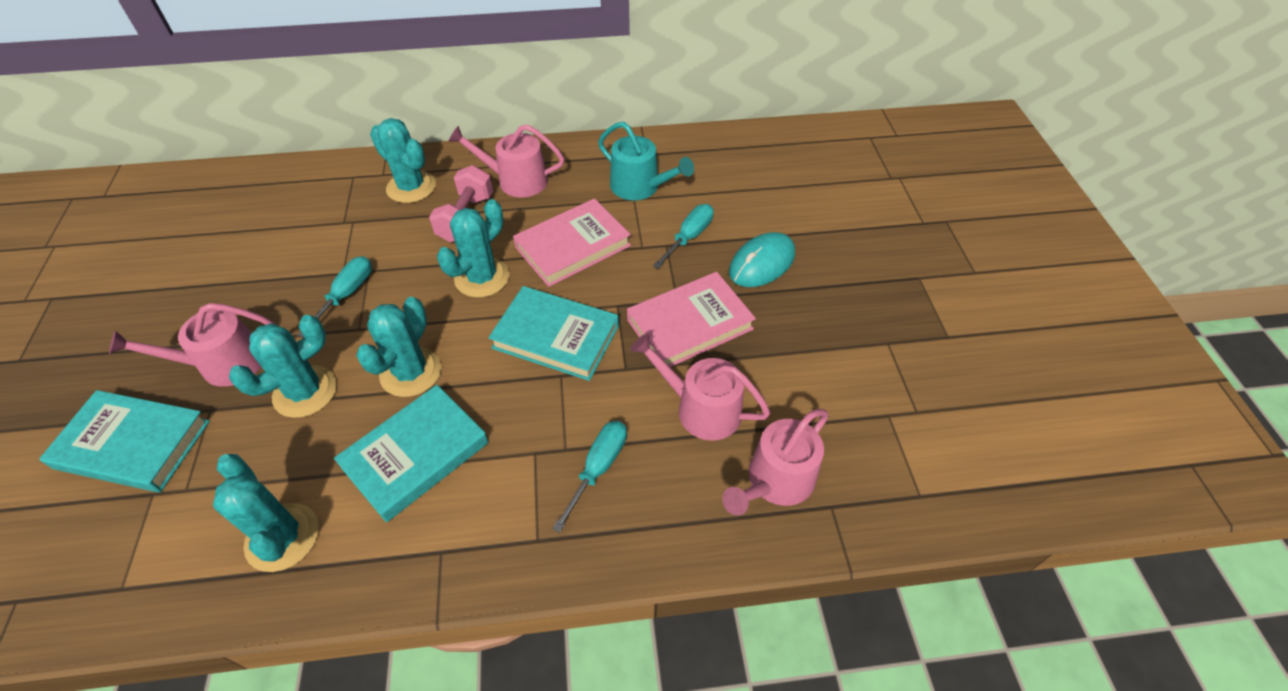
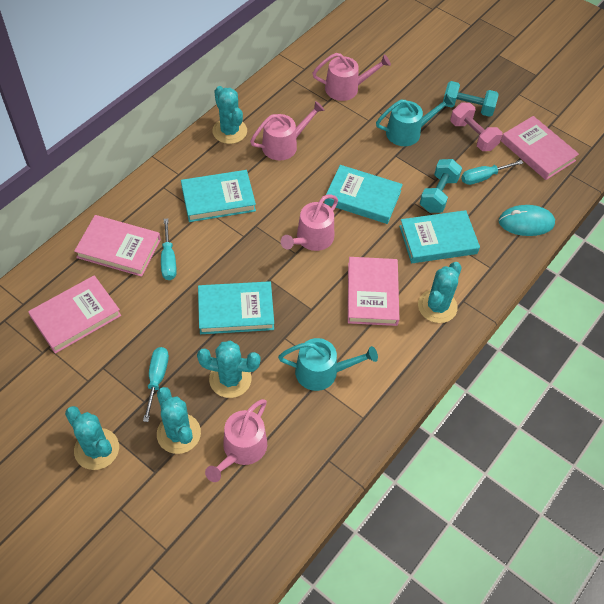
pink book: [513,198,631,287] [627,272,756,367] = 2 -> [28,275,121,354] [74,215,161,277] [348,257,399,326] [501,116,579,180] = 4
turquoise book: [39,390,210,493] [334,385,489,522] [488,286,619,381] = 3 -> [181,170,256,222] [198,281,274,334] [324,165,403,224] [399,210,480,263] = 4
turquoise dumbbell: none = 0 -> [420,159,462,213] [443,81,499,117] = 2
turquoise watering can: [598,122,694,201] = 1 -> [278,338,378,391] [376,94,454,146] = 2

